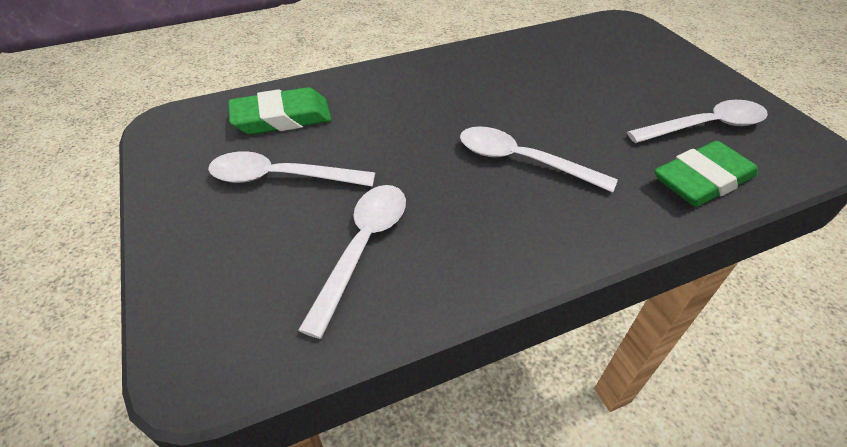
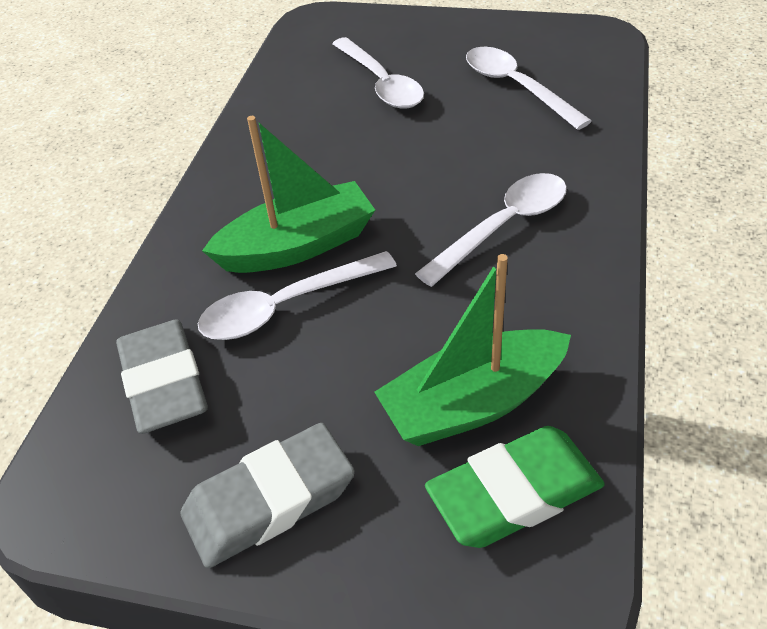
green boat: none = 0 -> [202,116,375,273] [374,254,571,446] = 2
green eraser: [229,87,332,135] [654,141,758,207] = 2 -> [425,426,605,548] = 1
grey eraser: none = 0 -> [116,319,208,434] [180,423,355,568] = 2

